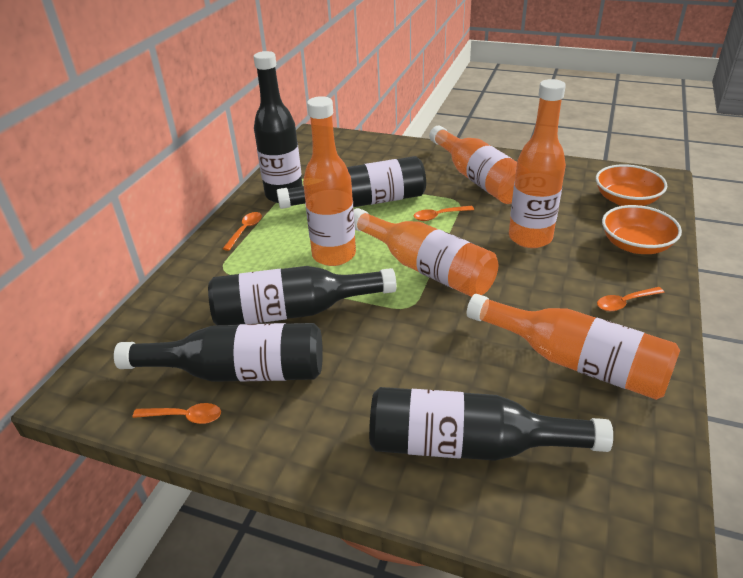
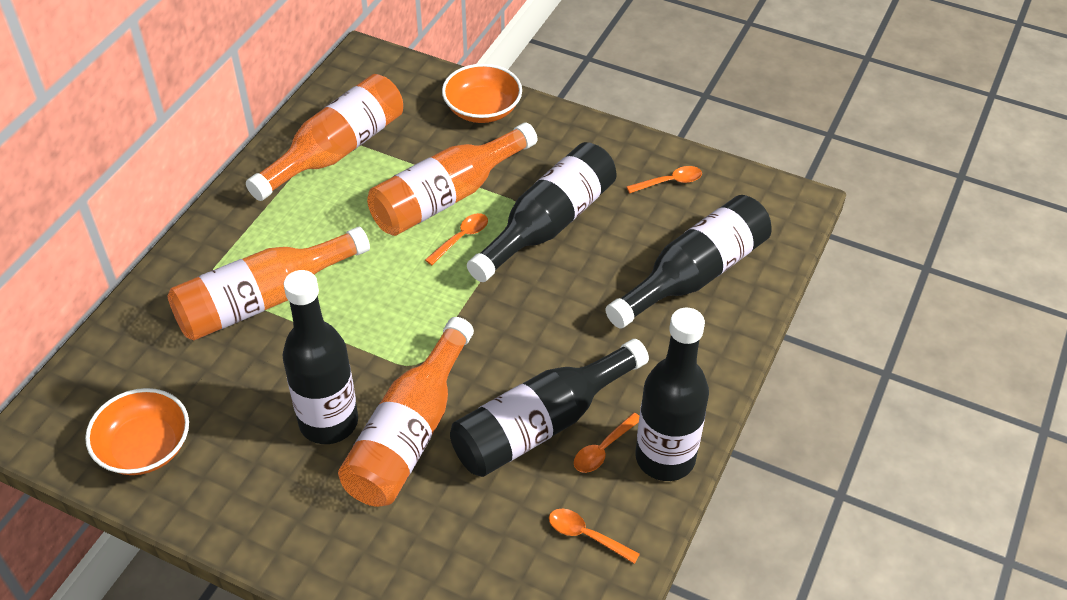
orange bottle: [303,96,356,266] [354,208,498,297] [429,126,517,204] [467,294,680,400] [509,79,566,248] = 5 -> [168,227,370,340] [246,74,403,201] [338,317,474,507] [367,122,537,236] = 4

